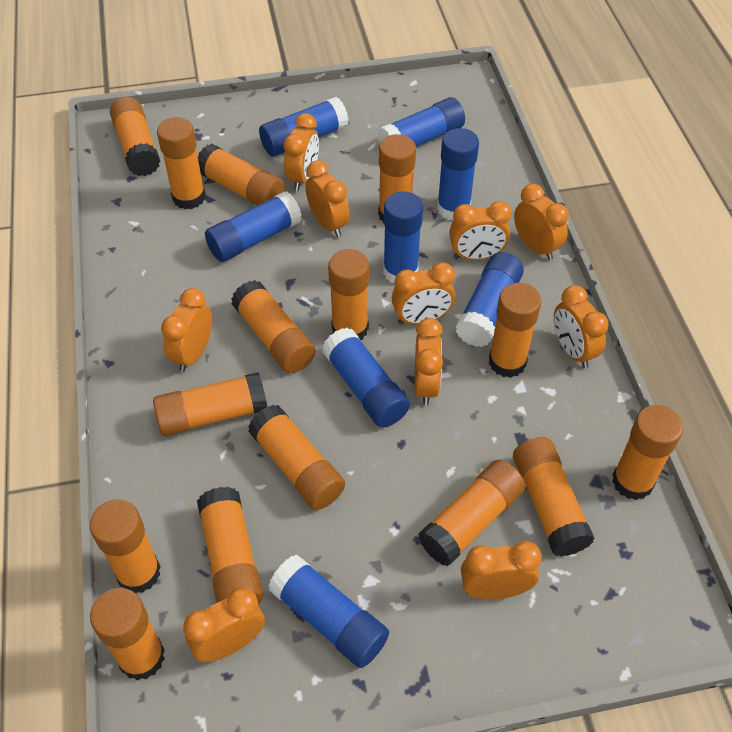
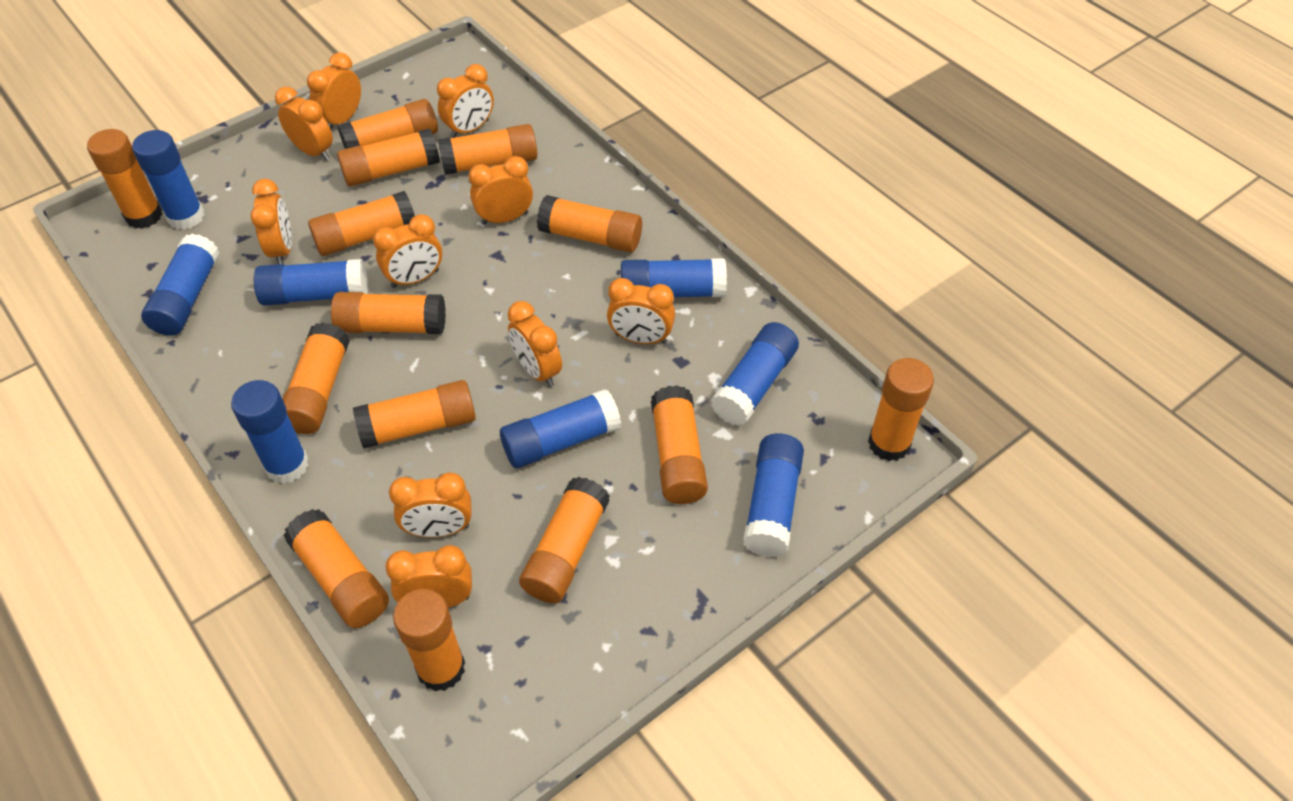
orange glue stick: [89,499,161,593] [90,588,165,681] [110,97,160,176] [153,372,267,436] [157,117,206,210] [197,487,263,604] [198,144,285,206] [231,280,316,373] [248,404,345,510] [328,249,369,340] [378,134,416,223] [418,460,525,566] [489,283,542,378] [513,437,595,557] [612,405,683,500] = 15 -> [87,129,163,229] [282,322,350,434] [283,509,389,628] [308,191,415,256] [331,292,446,334] [337,128,440,186] [338,99,438,149] [353,380,476,449] [393,589,465,691] [438,124,538,175] [519,477,610,603] [537,195,642,252] [651,385,708,504] [868,358,934,461] = 14

